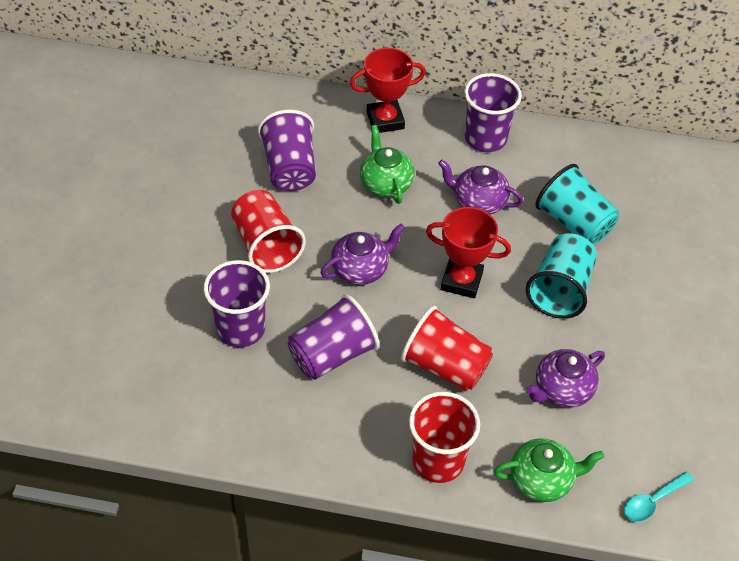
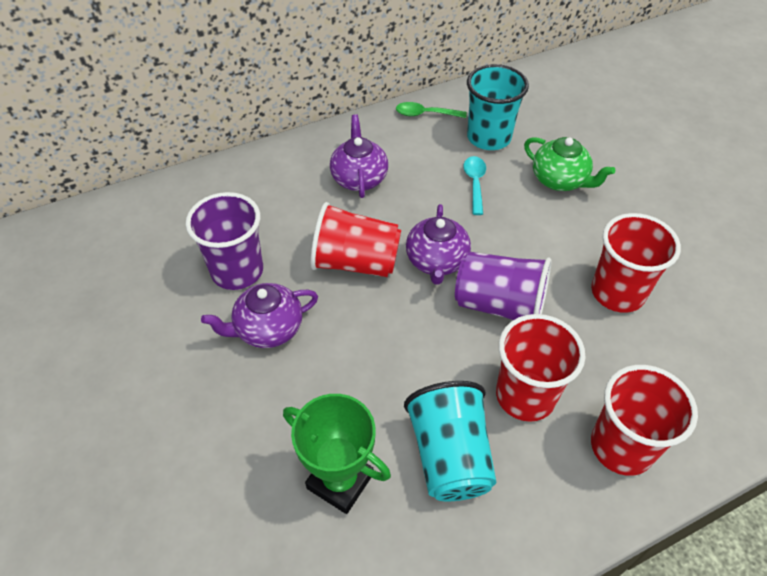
green spoon: none = 0 -> [396,102,467,118] = 1
green teapot: [360,125,414,204] [494,438,604,502] = 2 -> [524,137,615,191] = 1
green trophy: none = 0 -> [283,394,391,514] = 1
purple cup: [204,260,270,347] [258,109,316,191] [288,294,379,380] [464,73,522,152] = 4 -> [186,192,263,290] [455,252,551,320] = 2
red cup: [231,190,306,273] [401,306,493,391] [409,392,480,483] = 3 -> [311,202,401,277] [496,314,586,422] [591,213,681,313] [591,365,698,476] = 4
red trophy: [350,48,426,133] [426,207,511,298] = 2 -> none = 0

